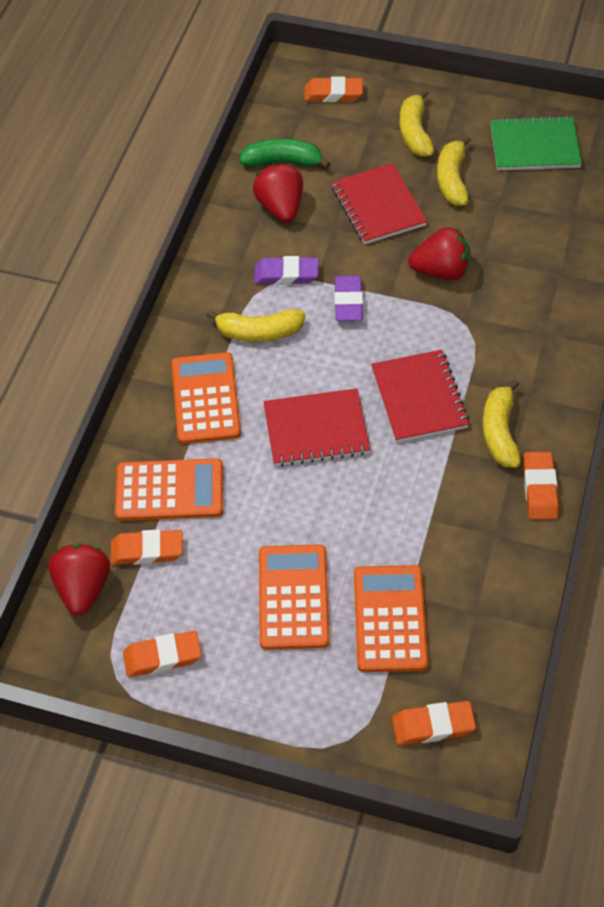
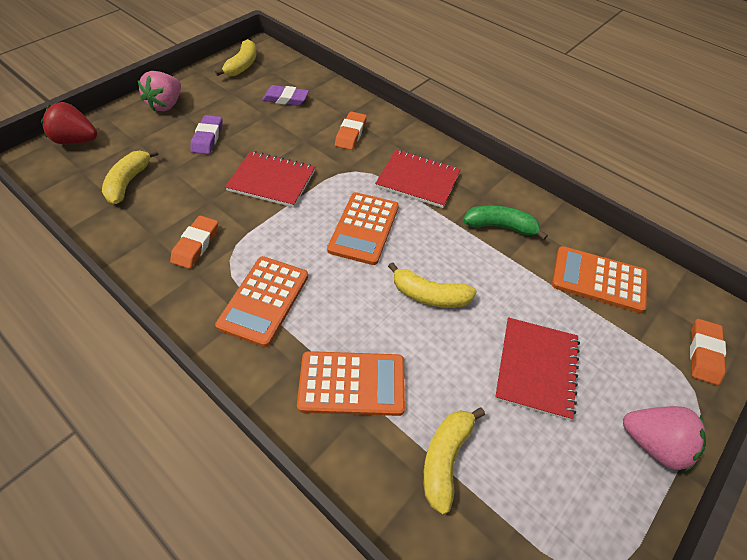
green notebook: [490,115,582,170] = 1 -> none = 0
orange eraser: [110,529,183,565] [123,631,202,677] [304,77,363,102] [392,701,476,745] [523,452,559,520] = 5 -> [170,216,218,269] [335,111,367,150] [690,319,726,385] = 3
pink strawberry: none = 0 -> [138,71,181,111] [623,406,706,471] = 2
red strawberry: [48,543,110,615] [253,163,303,222] [408,227,470,280] = 3 -> [41,102,97,144] = 1

